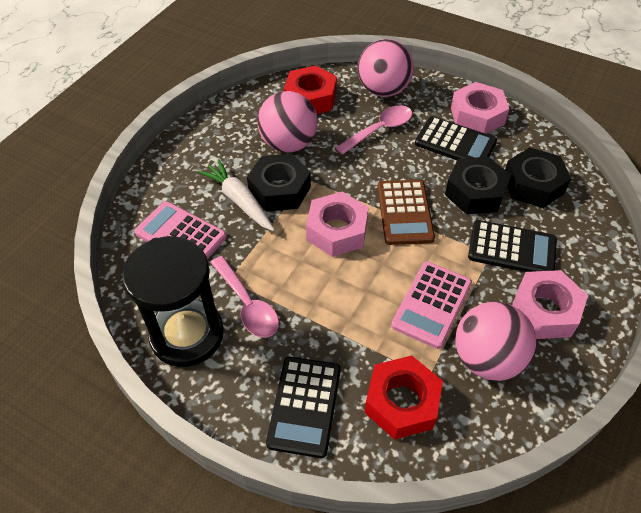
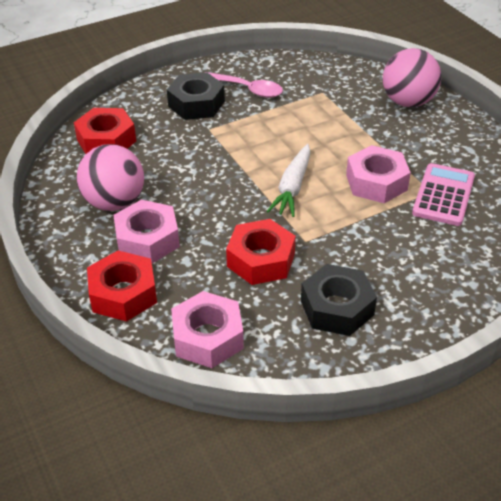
black calculator: [266,357,341,458] [415,116,497,160] [468,220,557,272] = 3 -> none = 0
black hourglass: [122,236,224,367] = 1 -> none = 0
black nut: [247,154,311,211] [445,157,511,214] [505,147,571,208] = 3 -> [167,72,225,120] [301,264,377,336] = 2
brown calculator: [377,180,435,245] = 1 -> none = 0
pink ball: [257,91,318,153] [358,39,414,97] [455,302,537,381] = 3 -> [77,144,144,211] [383,48,441,107] = 2
pink calculator: [135,201,227,259] [391,261,472,349] = 2 -> [412,163,475,226] = 1
pink spoon: [210,256,279,338] [335,105,412,155] = 2 -> [204,72,283,98] = 1
red nut: [284,65,337,114] [364,355,443,440] = 2 -> [74,108,136,154] [87,250,157,322] [226,219,296,285] = 3

